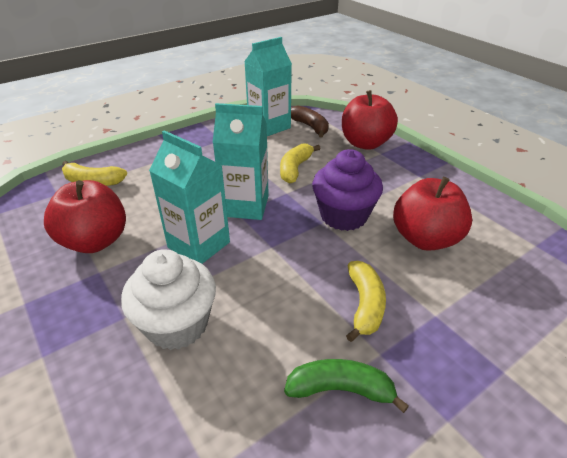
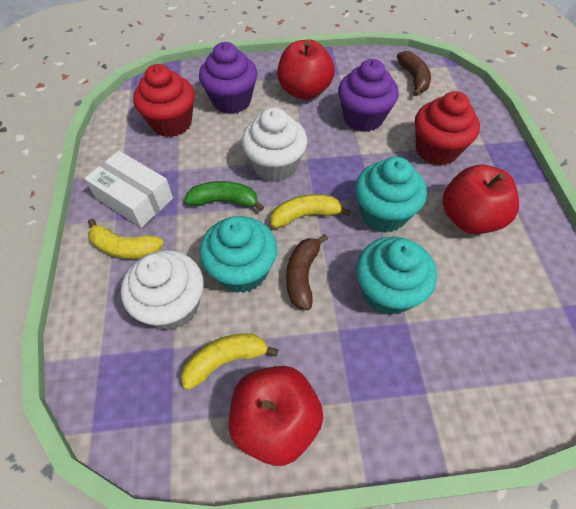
brown banana: [291,105,329,138] = 1 -> [286,234,328,310] [397,51,431,96] = 2
purple cupcake: [312,149,383,231] = 1 -> [199,42,257,114] [338,59,399,132] = 2
red cupcake: none = 0 -> [133,64,195,137] [415,91,480,165] = 2
turquoise carton: [149,130,230,264] [213,103,269,220] [244,37,292,136] = 3 -> none = 0
turquoise cupcake: none = 0 -> [200,216,277,293] [355,157,427,233] [356,237,437,315] = 3
white box: none = 0 -> [84,151,173,228] = 1
white cupcake: [121,249,216,350] = 1 -> [121,250,204,330] [242,107,307,182] = 2

